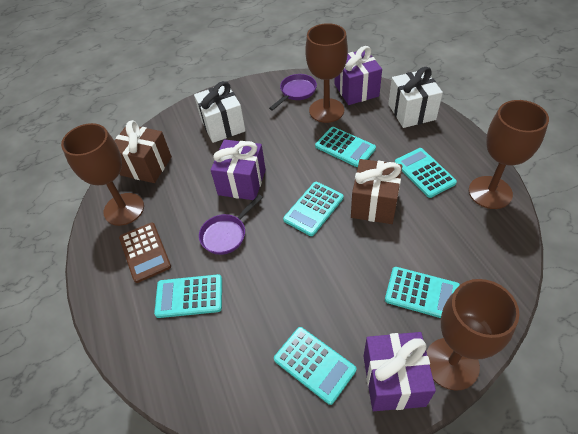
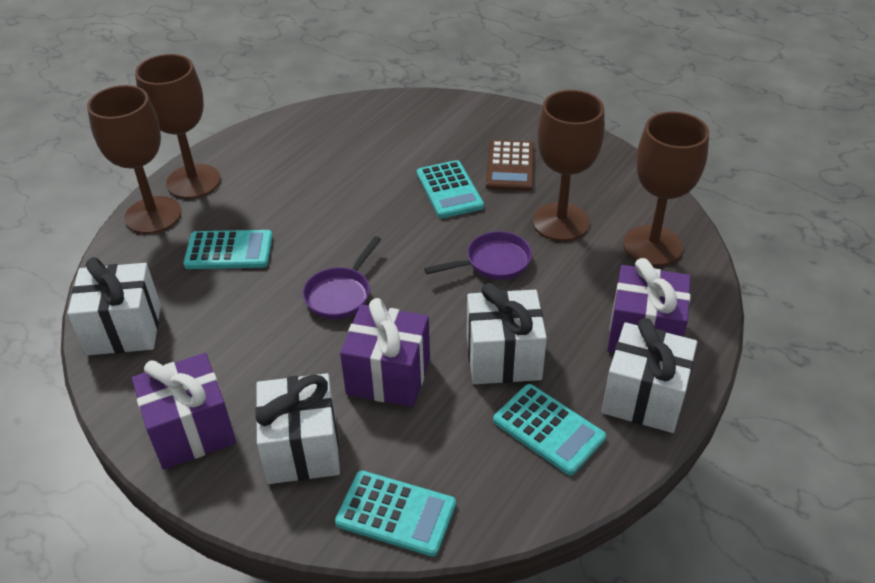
brown gift: [115,120,172,183] [351,159,402,224] = 2 -> none = 0
turquoise calculator: [154,274,222,318] [274,327,356,405] [283,182,344,236] [315,127,376,168] [385,267,460,318] [395,148,457,198] = 6 -> [183,230,273,269] [335,471,456,557] [417,160,484,218] [493,384,606,475] = 4
white gift: [194,81,246,143] [388,67,443,128] = 2 -> [67,257,161,355] [255,373,340,484] [467,283,547,384] [602,318,697,433] = 4

